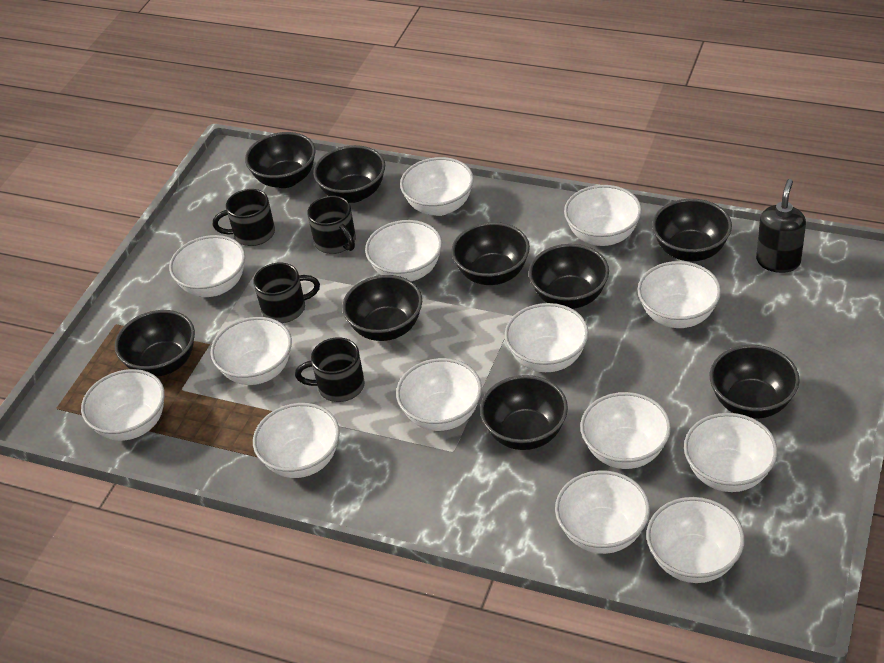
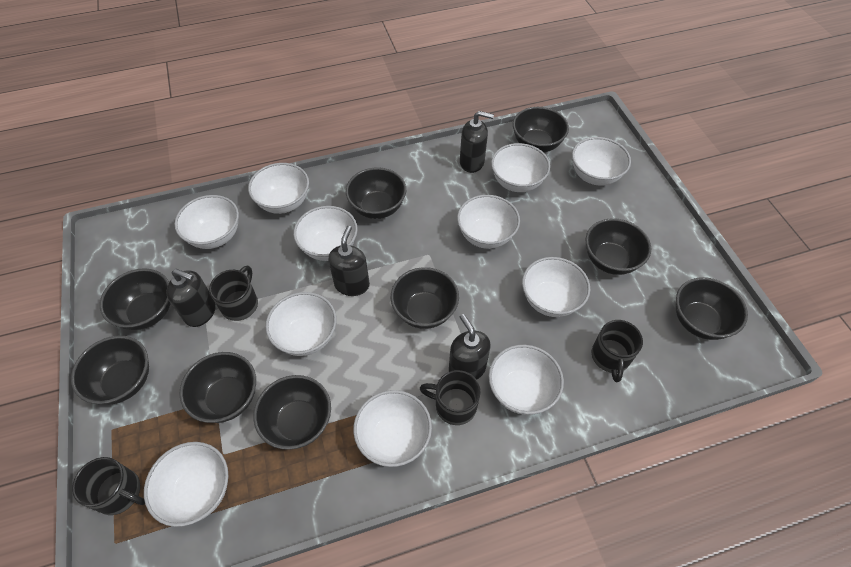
black soap dispenser: [756,179,806,273] = 1 -> [166,269,216,327] [328,226,370,296] [449,314,491,380] [460,111,494,173] = 4
white bowl: [81,369,165,441] [169,235,245,297] [211,317,292,385] [253,403,340,478] [365,220,442,281] [396,358,482,431] [400,157,474,216] [505,303,589,372] [555,470,650,554] [564,185,642,246] [580,392,671,469] [638,261,721,328] [646,497,745,583] [684,413,778,492] = 14 -> [144,442,228,527] [175,195,239,249] [248,163,309,214] [266,292,337,356] [294,206,358,261] [353,390,432,467] [457,195,520,249] [489,345,564,415] [491,143,550,192] [522,257,590,317] [572,137,631,186] = 11

